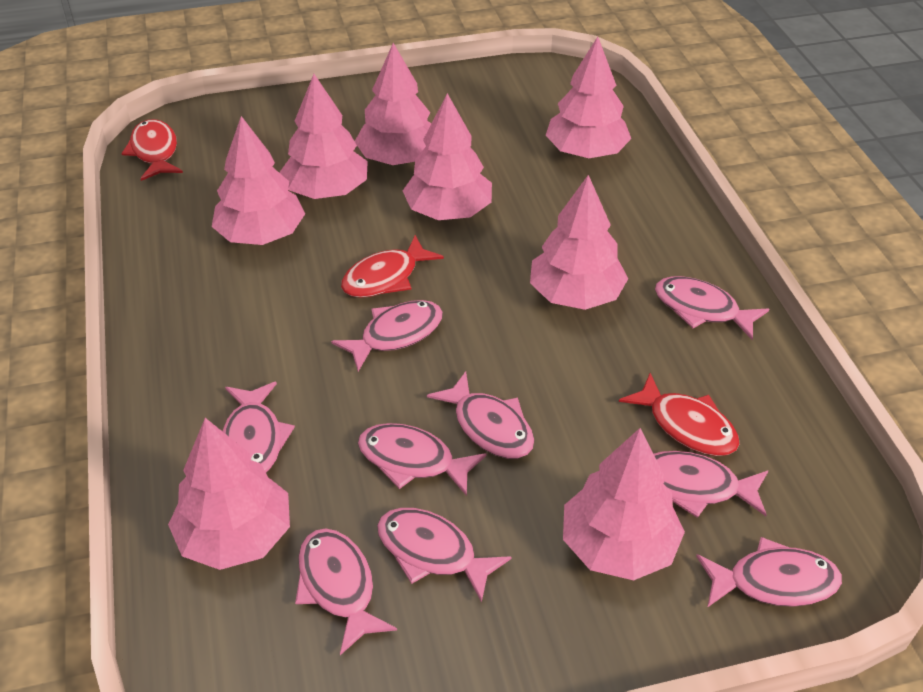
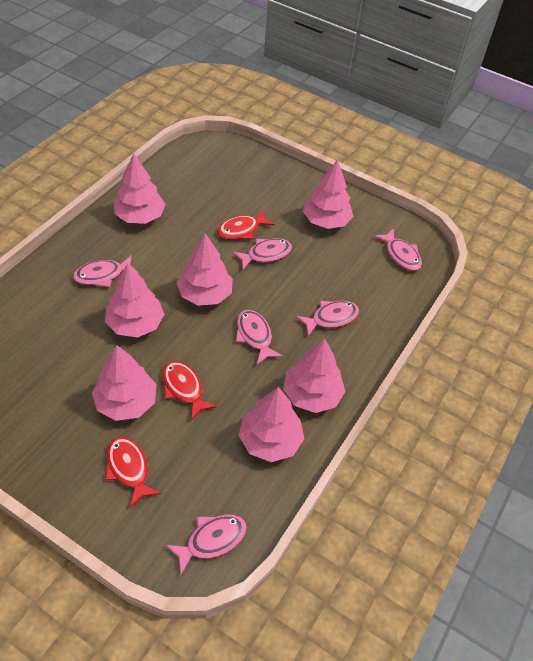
pink fish: [223,382,295,472] [295,529,397,655] [331,300,443,371] [358,423,487,496] [377,508,511,603] [427,371,534,459] [654,451,768,518] [655,276,769,340] [696,537,842,608] = 9 -> [73,255,139,287] [165,514,247,575] [232,238,292,269] [236,310,283,365] [296,301,359,336] [374,228,422,271] = 6
pink tree: [168,418,290,570] [212,116,305,245] [279,74,368,199] [355,43,431,165] [403,93,492,220] [530,175,628,310] [546,37,631,158] [563,428,685,580] = 8 -> [92,345,157,421] [105,263,164,337] [114,154,166,224] [176,233,233,306] [239,387,304,462] [283,339,346,413] [303,160,353,229] = 7

